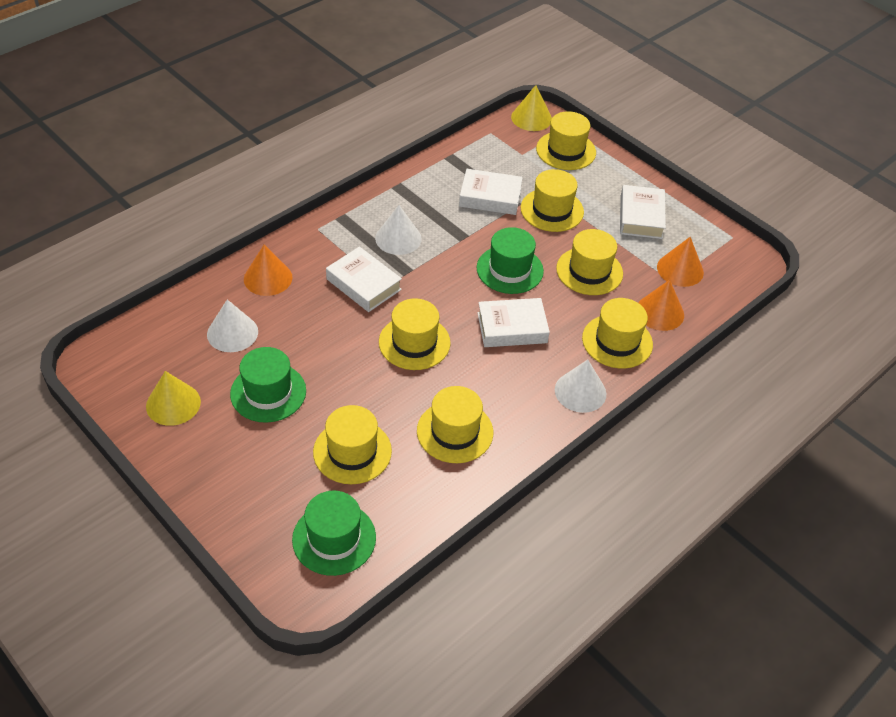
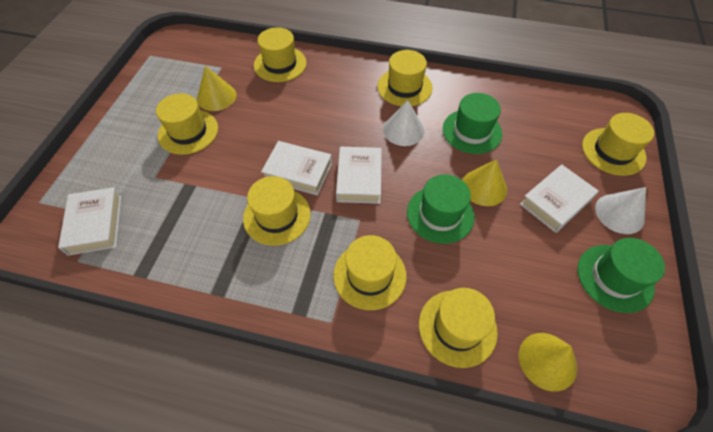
orange cone: [244,244,292,296] [638,280,684,331] [657,237,704,287] = 3 -> none = 0
white cone: [207,299,258,352] [375,205,422,255] [555,360,606,413] = 3 -> [383,100,425,146] [595,187,646,234] = 2
yellow cone: [146,371,201,426] [511,85,552,131] = 2 -> [197,66,236,111] [462,159,507,206] [519,333,577,391] = 3

